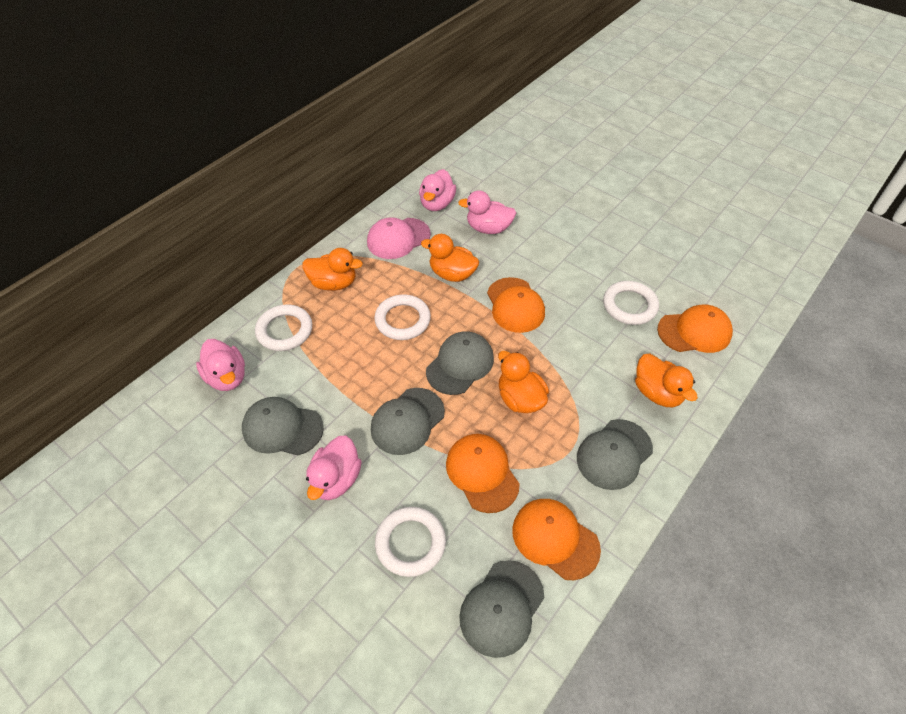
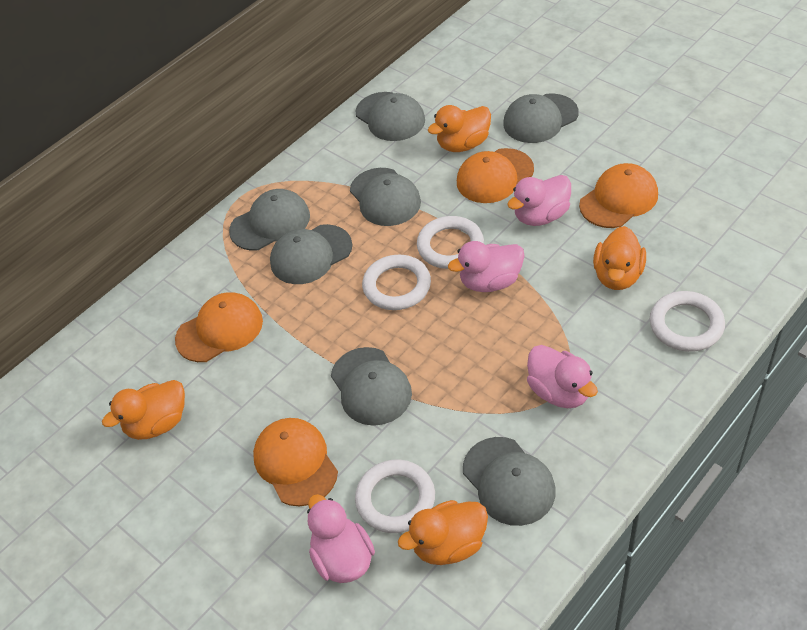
grey cap: [242,397,324,455] [371,388,445,455] [426,332,494,395] [459,560,544,658] [577,419,653,490] = 5 -> [229,189,310,250] [270,224,352,284] [331,347,412,426] [350,168,421,226] [355,92,425,141] [463,437,556,526] [503,93,578,143] = 7
pink cap: [367,217,431,259] = 1 -> none = 0

